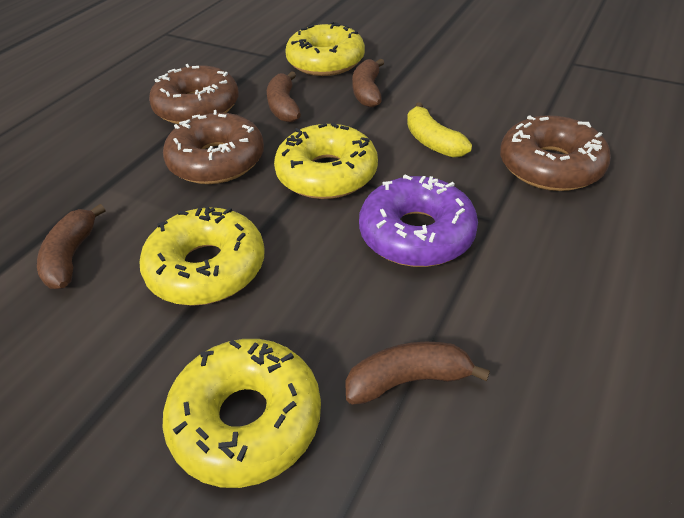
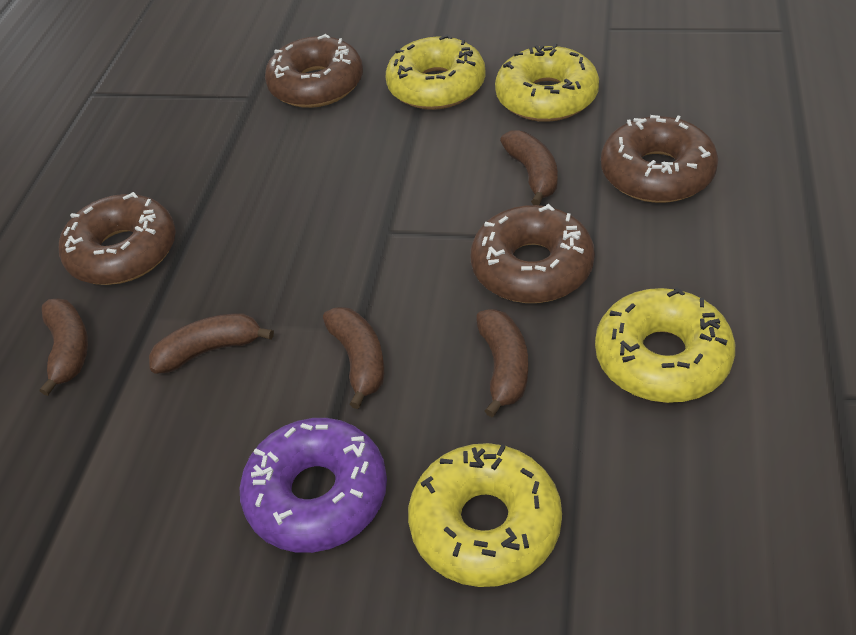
brown banana: [37,204,105,289] [267,71,301,123] [345,342,490,405] [352,59,384,108] = 4 -> [40,298,88,396] [149,313,274,374] [323,307,384,409] [476,309,528,417] [500,130,558,205] = 5
brown donut: [149,64,239,125] [163,110,264,184] [500,115,611,191] = 3 -> [59,192,176,285] [265,34,363,108] [471,204,595,303] [601,115,718,203] = 4
yellow banana: [407,102,472,158] = 1 -> none = 0

